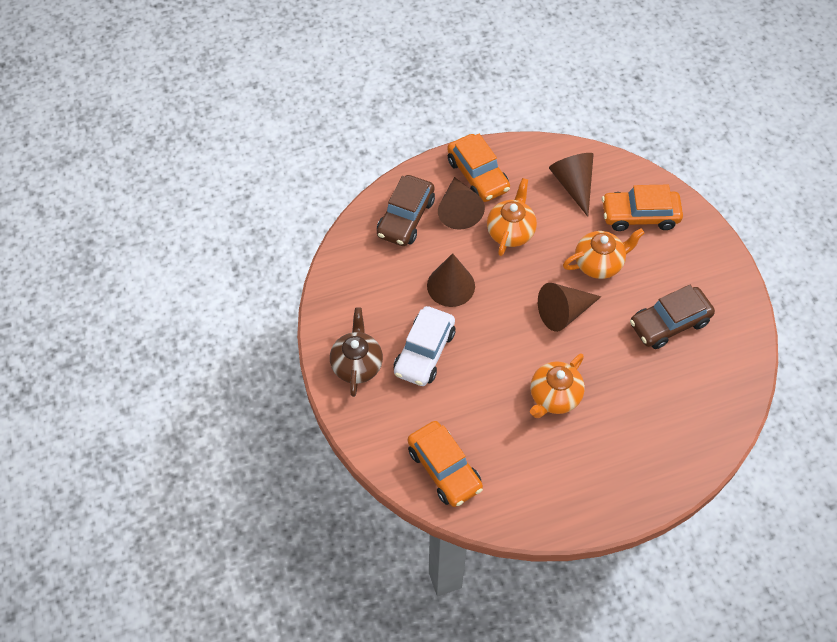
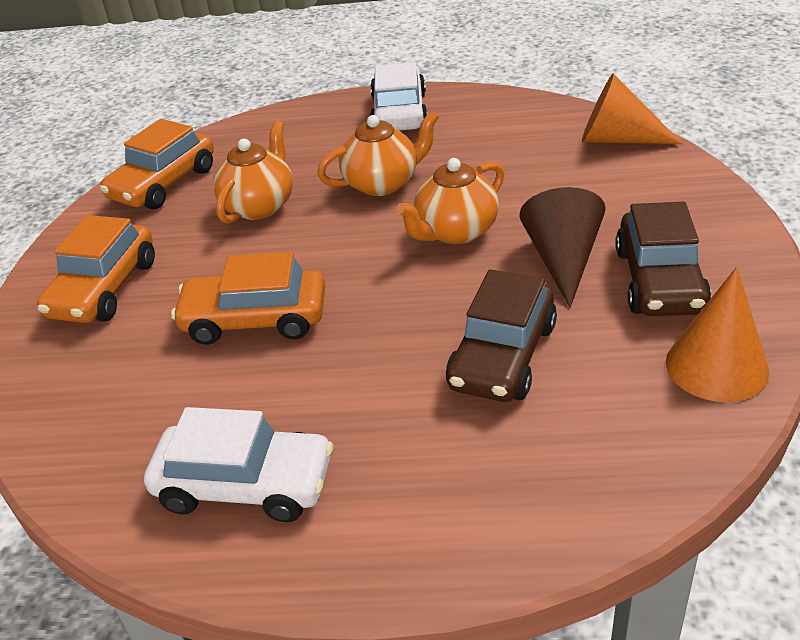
brown cone: [427,253,475,307] [438,177,485,230] [538,283,601,332] [549,153,594,217] = 4 -> [520,187,606,308] = 1
brown teapot: [330,307,383,397] = 1 -> none = 0
orange cone: none = 0 -> [582,74,683,144] [666,267,769,402] = 2
white car: [394,306,456,386] = 1 -> [144,407,333,522] [370,62,428,130] = 2

